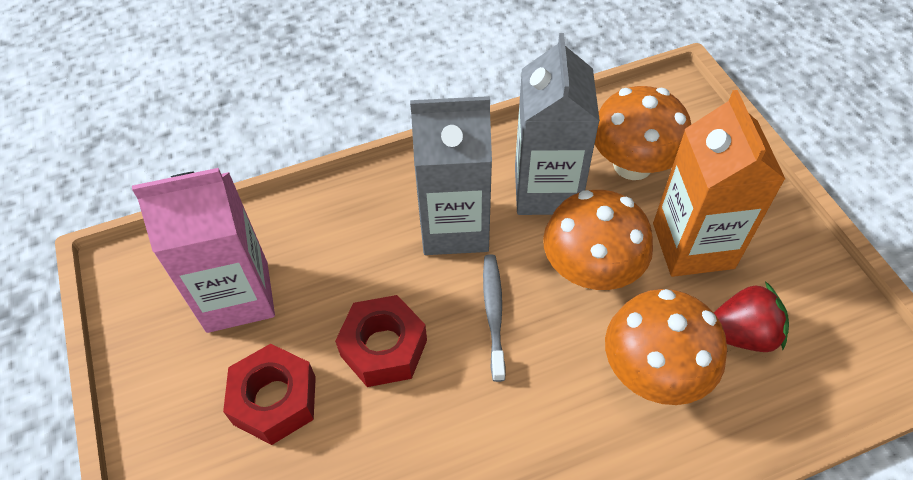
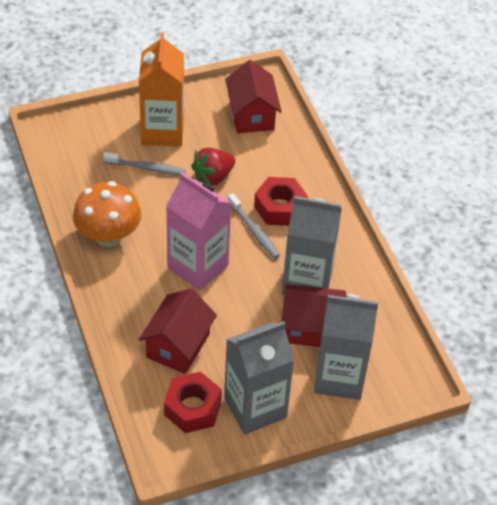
grey carton: [410,96,492,255] [515,33,600,215] = 2 -> [224,321,294,434] [282,196,342,295] [314,294,379,400] = 3
grey toothbrush: [483,254,506,382] = 1 -> [103,152,186,175] [228,193,280,259] = 2
orange mushroom: [543,190,653,290] [595,86,691,180] [605,289,727,405] = 3 -> [73,181,141,247] = 1
red house: none = 0 -> [139,289,217,374] [225,60,282,133] [282,284,346,347] = 3

